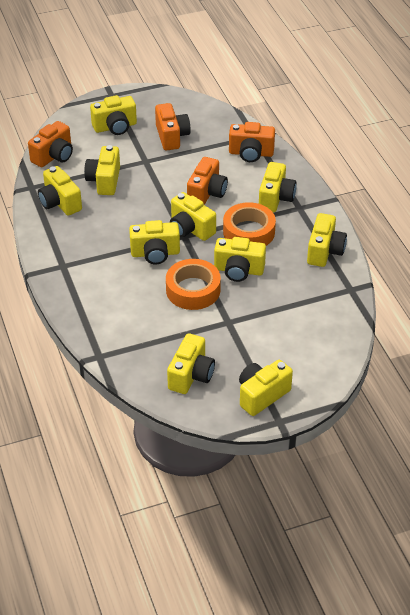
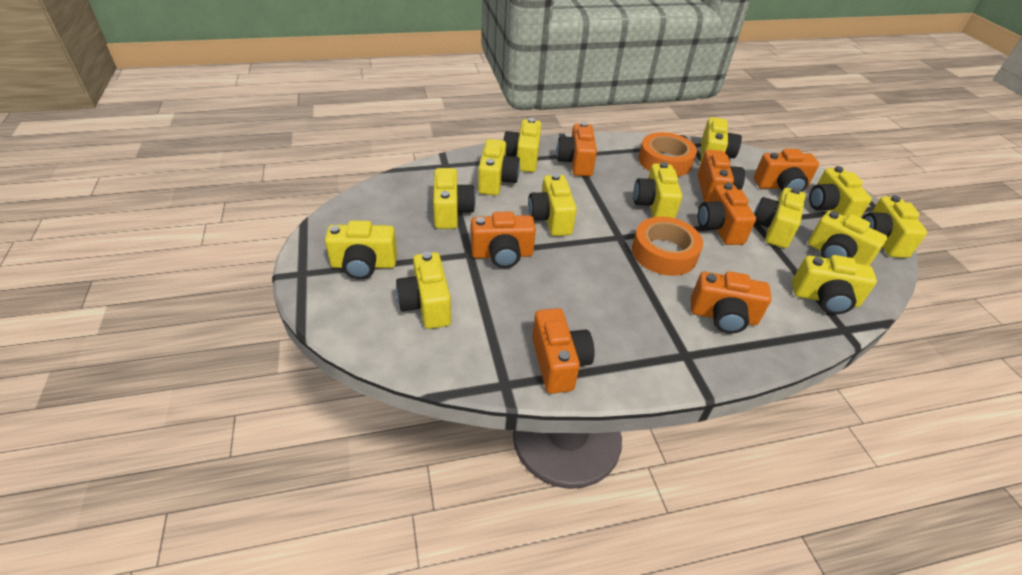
orange camera: [28,121,73,167] [155,103,191,151] [187,157,228,205] [229,122,275,162] = 4 -> [471,211,536,268] [532,308,595,394] [557,122,597,176] [691,271,772,334] [698,150,745,202] [698,183,756,245] [754,149,819,192] = 7
yellow camera: [38,166,82,216] [84,145,120,195] [90,95,137,135] [129,220,180,264] [167,333,215,394] [170,192,216,241] [214,237,266,282] [239,360,293,416] [259,162,297,213] [307,213,347,267] = 10 -> [325,221,397,279] [396,252,451,329] [433,168,476,229] [478,139,520,196] [503,118,541,172] [528,173,577,236] [633,162,682,218] [701,117,742,162] [754,188,806,248] [792,255,877,314] [808,210,887,266] [809,166,872,218] [862,195,927,258] = 13

